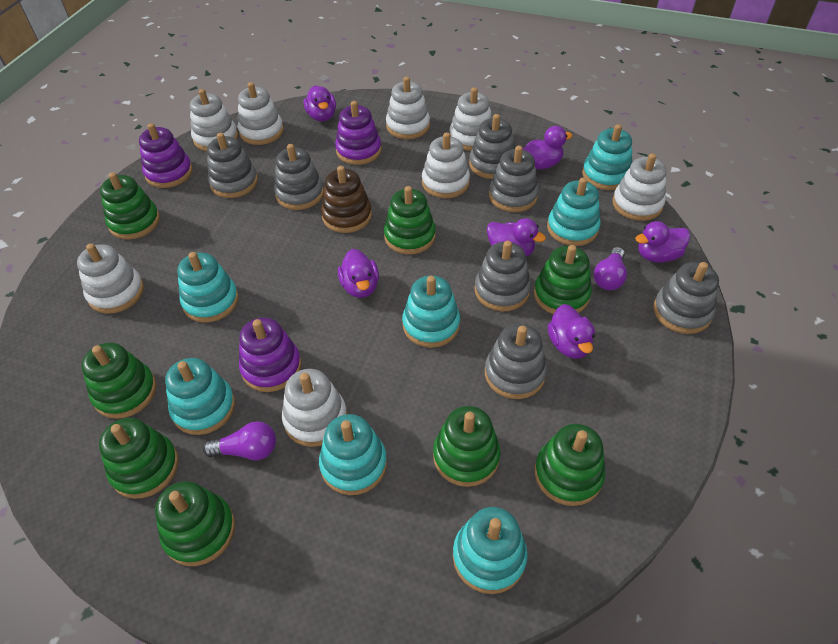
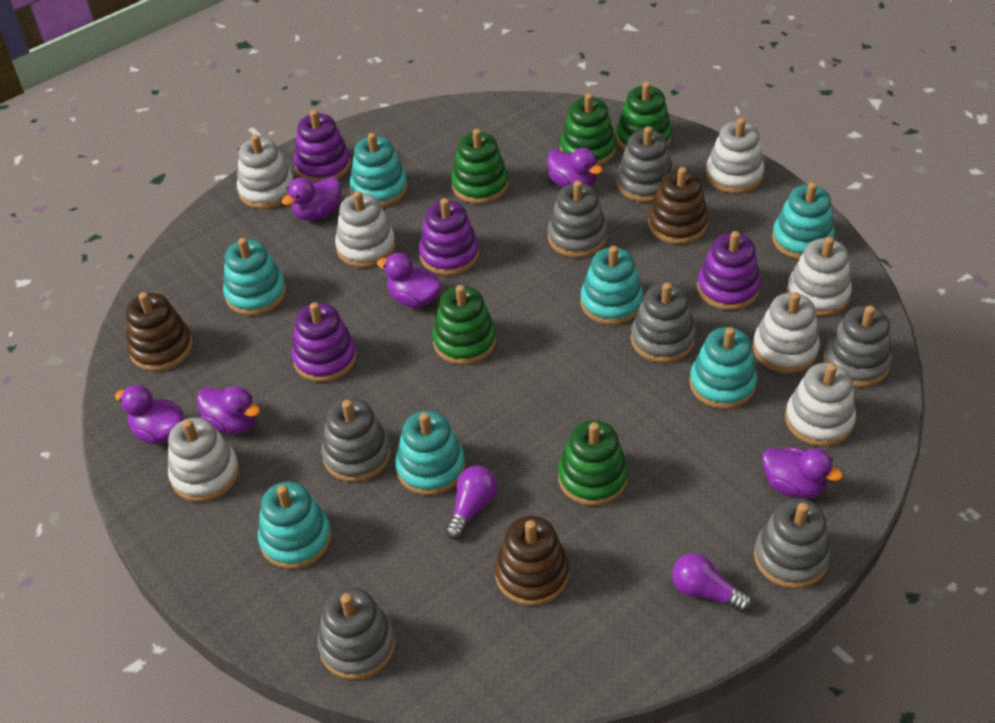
brown stacking toy: [321,166,372,233] = 1 -> [126,292,193,371] [495,516,569,606] [648,167,708,244] = 3
green stacking toy: [81,343,156,419] [99,418,179,499] [100,172,160,239] [155,481,235,566] [384,186,436,255] [433,406,500,487] [534,245,592,314] [535,424,605,506] = 8 -> [432,285,496,365] [451,129,508,204] [558,420,628,506] [560,93,616,166] [616,82,672,151] = 5
purple stacking toy: [139,123,193,188] [239,318,301,392] [335,101,382,165] = 3 -> [291,302,357,382] [294,110,351,182] [419,198,479,276] [697,231,761,310] = 4
white stacking toy: [77,243,144,314] [190,89,238,152] [238,82,284,145] [282,369,347,447] [386,77,430,139] [422,132,470,198] [450,87,492,151] [612,153,667,221] = 8 -> [168,418,239,502] [237,134,294,209] [335,191,395,268] [706,118,764,194] [753,292,820,373] [785,363,856,447] [787,237,852,316] = 7

